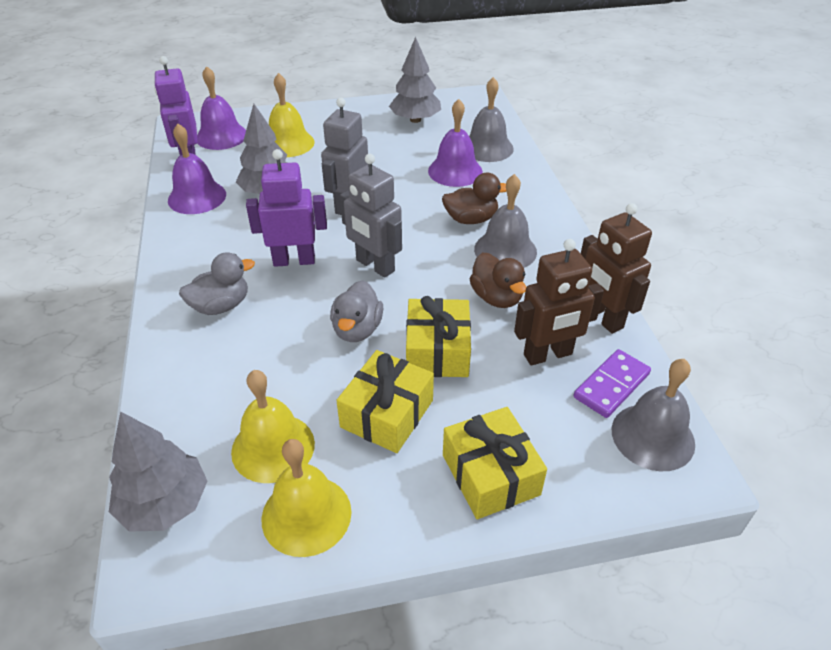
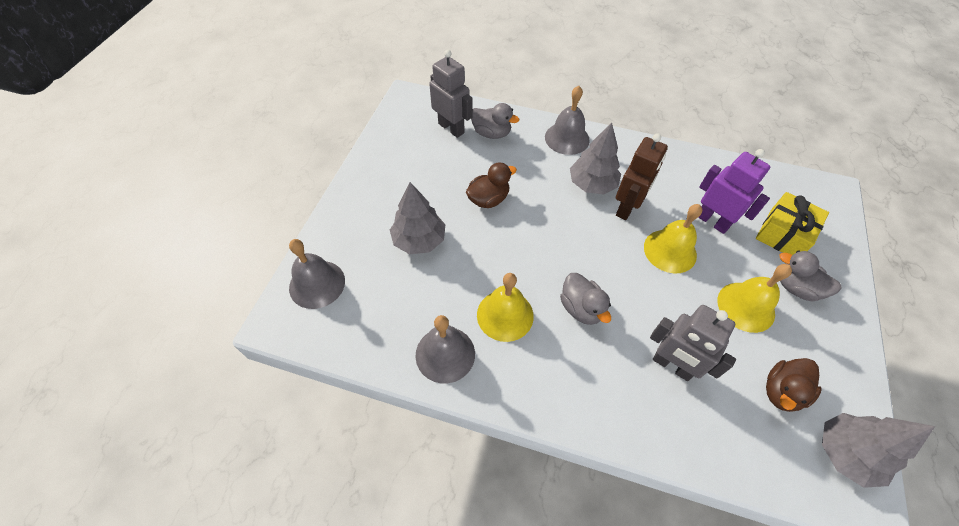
brown robot: [514,239,604,366] [581,203,652,334] = 2 -> [616,133,668,220] = 1
grey duck: [179,252,255,315] [330,280,383,342] = 2 -> [471,103,519,139] [560,273,611,325] [780,250,841,302] = 3
purple bell: [168,123,226,214] [197,66,246,150] [428,99,483,187] = 3 -> none = 0
purple domino: [573,349,651,418] = 1 -> none = 0
purple robot: [154,56,198,155] [246,149,327,267] = 2 -> [698,149,770,234] = 1
yellow gift: [336,350,434,453] [406,296,471,377] [443,407,547,519] = 3 -> [756,192,829,255] = 1

